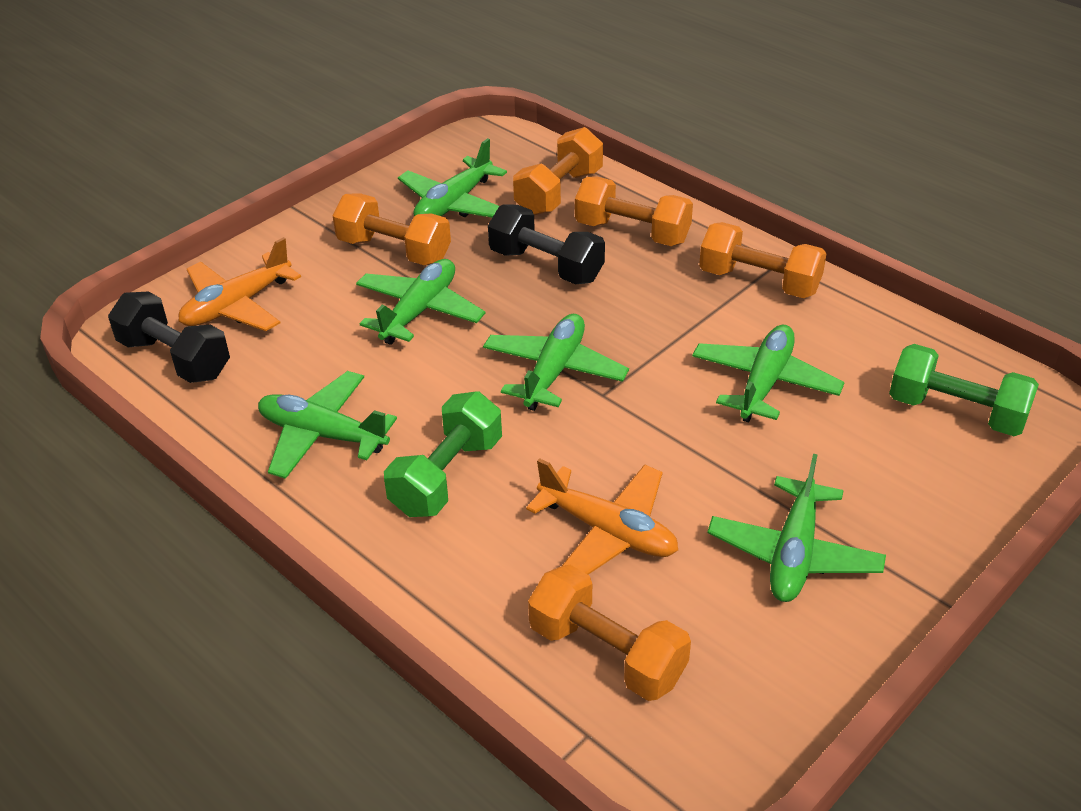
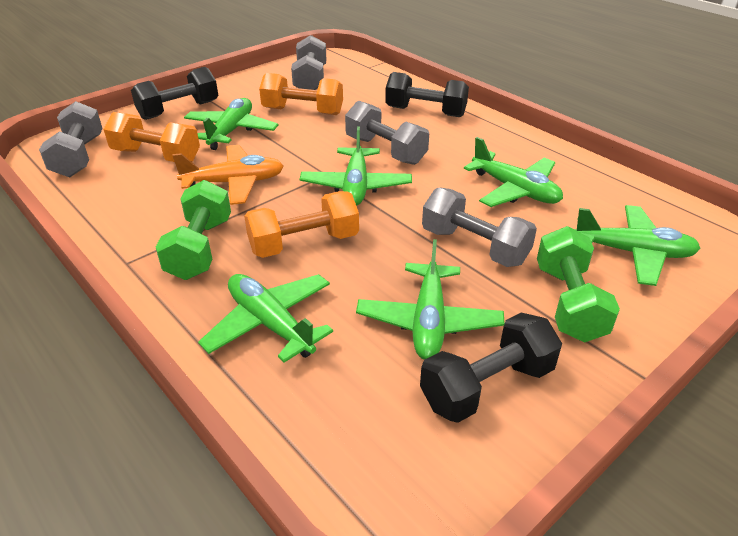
black dumbbell: [108,292,230,383] [488,204,605,284] = 2 -> [131,67,218,120] [385,72,469,117] [420,313,562,423] = 3
grey dumbbell: none = 0 -> [39,101,103,177] [291,35,327,90] [345,101,429,165] [422,187,537,267] = 4
orange dumbbell: [333,193,451,265] [513,127,603,215] [528,565,691,701] [575,177,693,246] [699,222,827,298] = 5 -> [103,112,200,162] [244,191,359,258] [259,73,343,115] = 3
orange plane: [178,237,301,331] [526,458,678,575] = 2 -> [172,145,284,205] = 1

